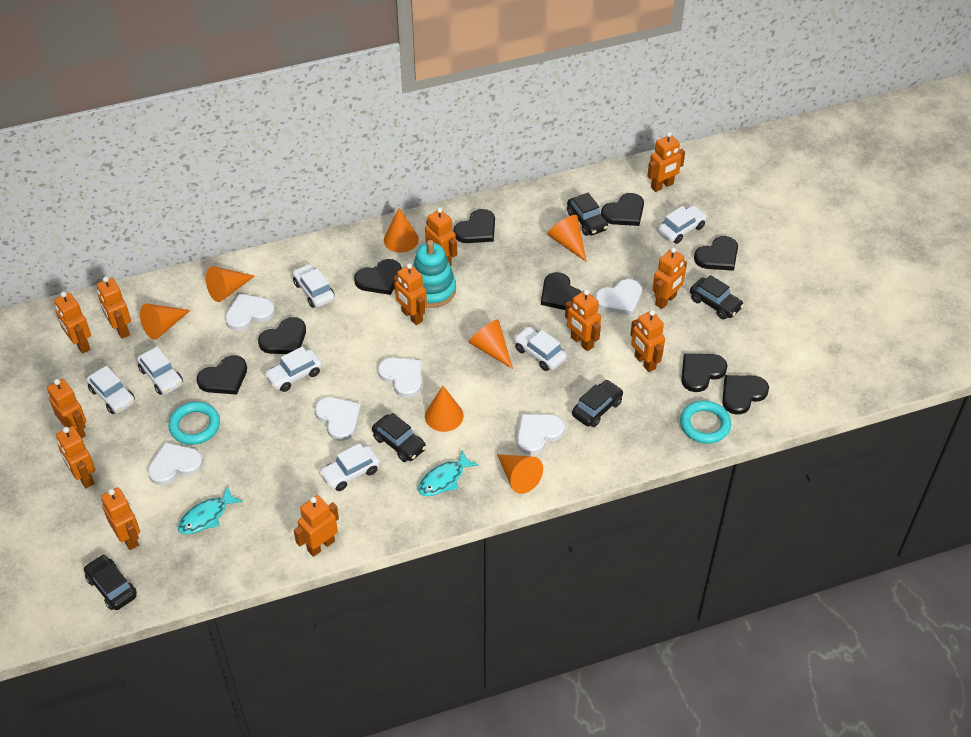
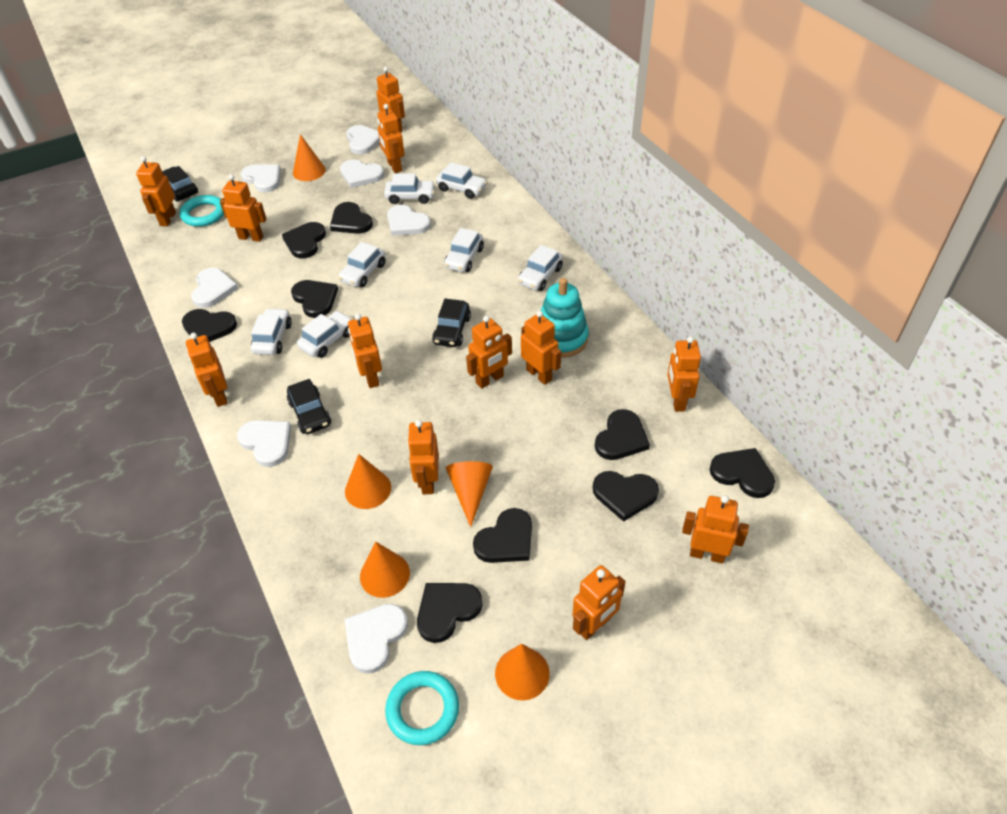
black car: [84,554,137,610] [372,413,426,462] [567,193,608,236] [572,380,623,427] [690,275,744,319] = 5 -> [162,166,198,202] [287,379,331,434] [432,299,471,347] = 3
orange cone: [140,303,191,340] [206,266,255,302] [384,208,419,253] [425,386,463,432] [469,320,513,369] [497,454,543,494] [547,215,587,262] = 7 -> [293,134,326,181] [345,454,391,509] [360,542,410,598] [446,461,493,527] [495,644,550,700] = 5
turquoise fish: [178,486,243,534] [418,450,479,496] = 2 -> none = 0
white heart: [148,442,203,485] [225,294,275,331] [314,397,361,441] [378,357,422,398] [517,414,565,455] [595,279,642,316] = 6 -> [191,268,238,308] [237,420,291,467] [241,164,281,192] [340,159,384,188] [345,604,408,674] [346,125,380,154] [387,205,431,236] = 7

